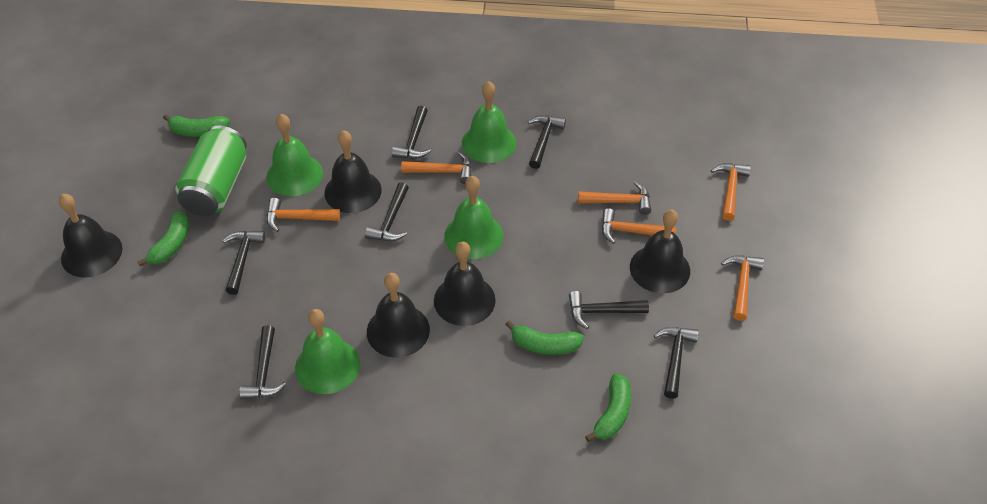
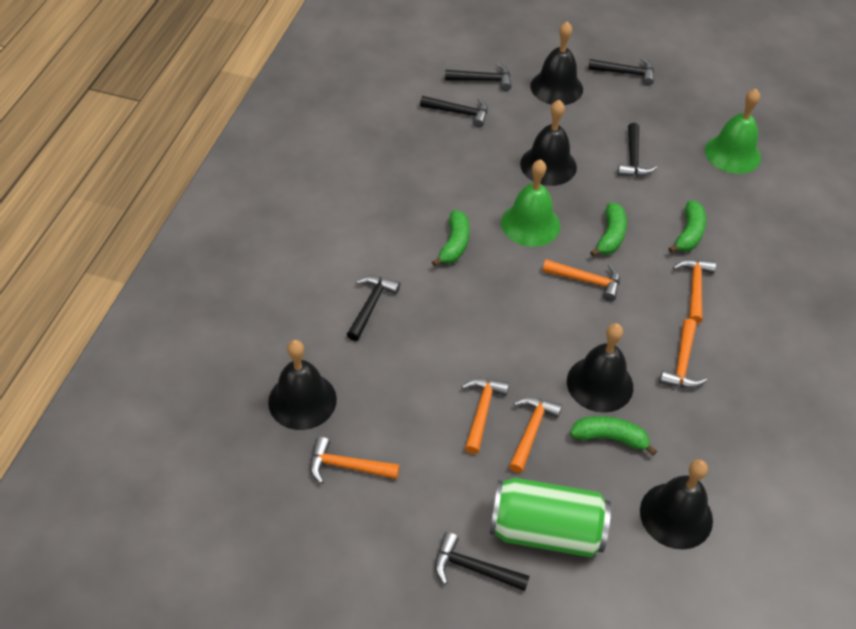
black hammer: [223,231,266,295] [239,325,287,399] [365,182,409,241] [392,106,431,159] [527,115,566,169] [569,291,649,329] [654,327,699,399] = 7 -> [347,276,400,341] [420,96,488,128] [435,532,530,591] [445,63,512,91] [588,58,654,86] [617,123,657,177] = 6
green bell: [266,114,323,196] [295,309,360,394] [444,176,503,259] [462,81,516,163] = 4 -> [501,159,560,247] [705,89,761,174] = 2

